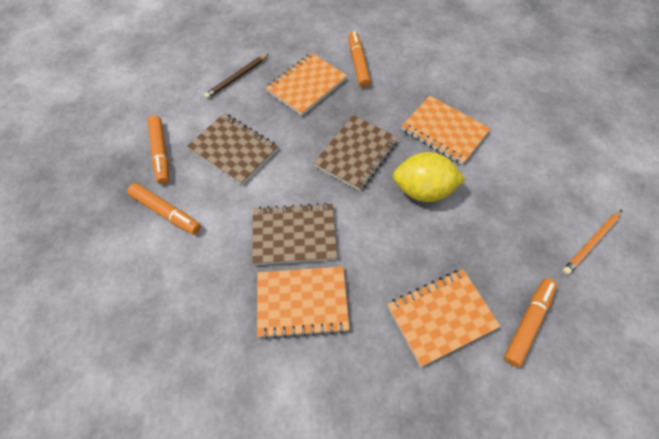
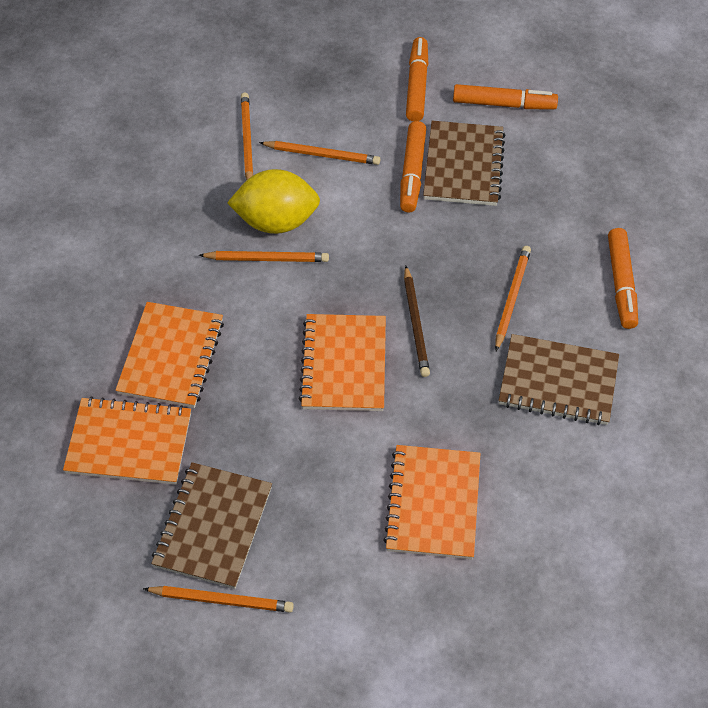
orange pencil: [563,210,622,275] = 1 -> [143,586,294,613] [199,251,329,262] [241,93,253,180] [259,141,380,165] [495,246,531,351] = 5

